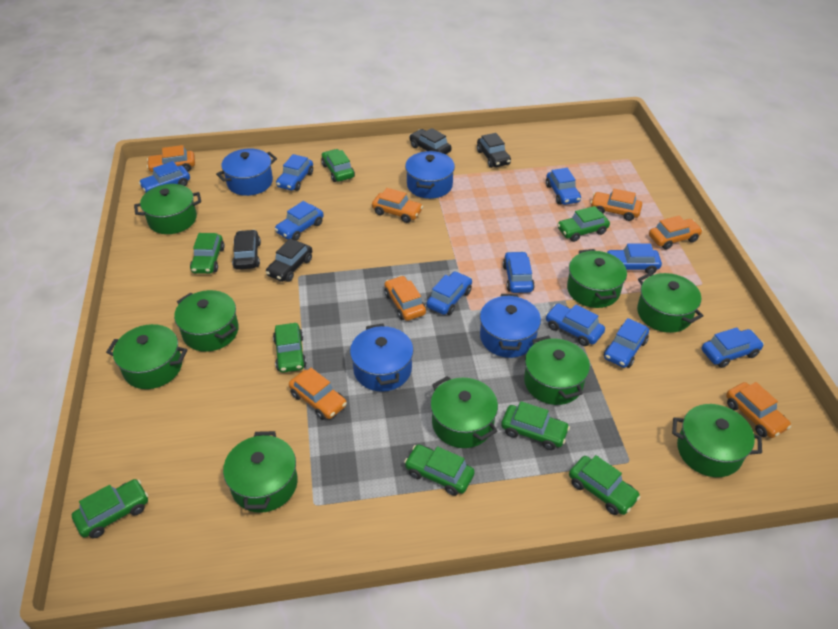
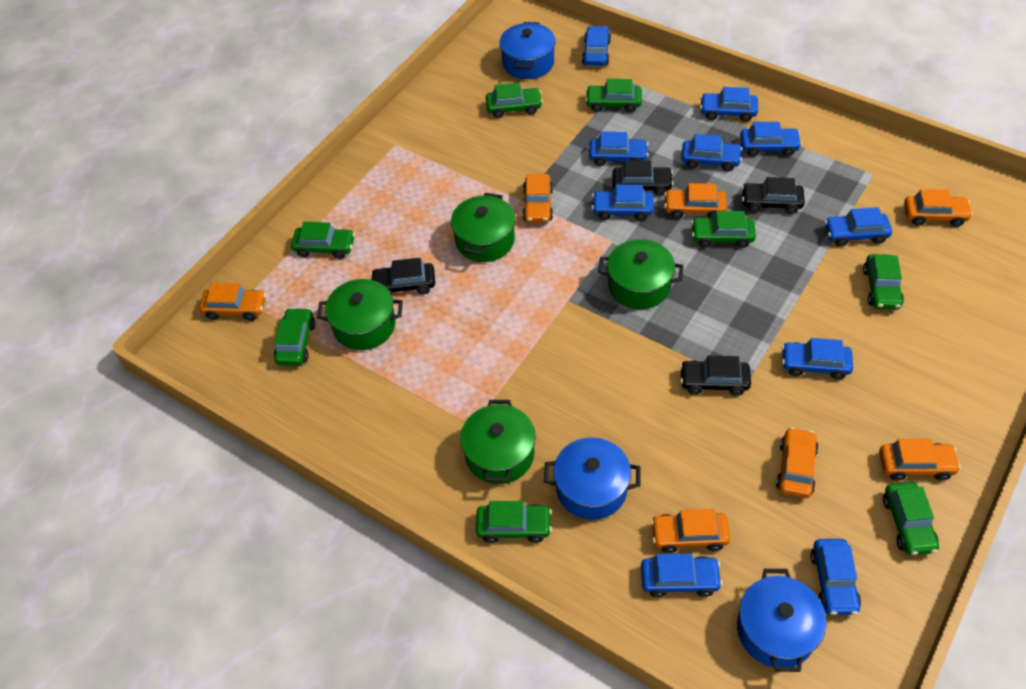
blue pot: [216,148,277,196] [350,323,413,392] [405,151,455,199] [480,294,541,358] = 4 -> [499,22,556,79] [544,437,640,520] [737,569,826,672] = 3
green pot: [106,324,187,389] [134,184,201,234] [174,290,239,352] [223,431,298,513] [430,376,498,448] [524,335,590,405] [567,249,627,308] [637,273,703,333] [672,404,762,477] = 9 -> [317,279,403,350] [451,193,515,262] [460,400,536,484] [598,239,684,309] = 4

